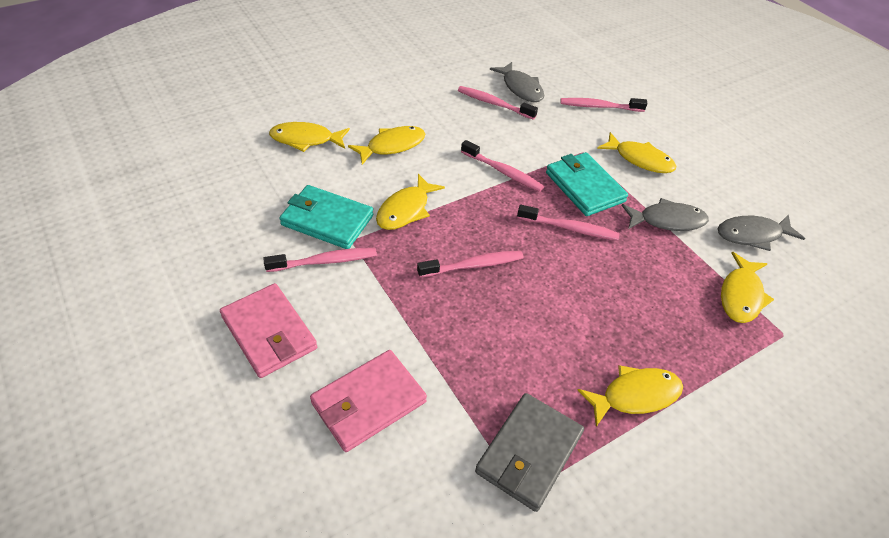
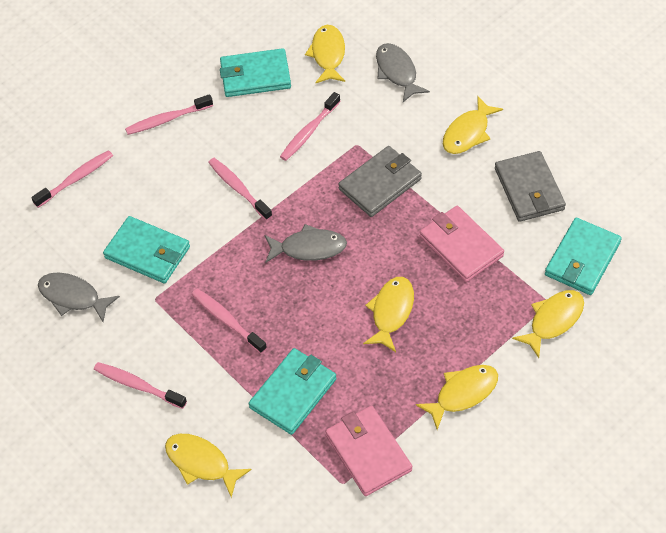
grey wallet: [475,393,584,512] = 1 -> [338,146,422,217] [495,151,566,222] = 2
turquoise wallet: [280,185,373,249] [546,152,628,216] = 2 -> [103,216,190,284] [220,48,291,97] [249,348,337,435] [545,218,622,295] = 4

